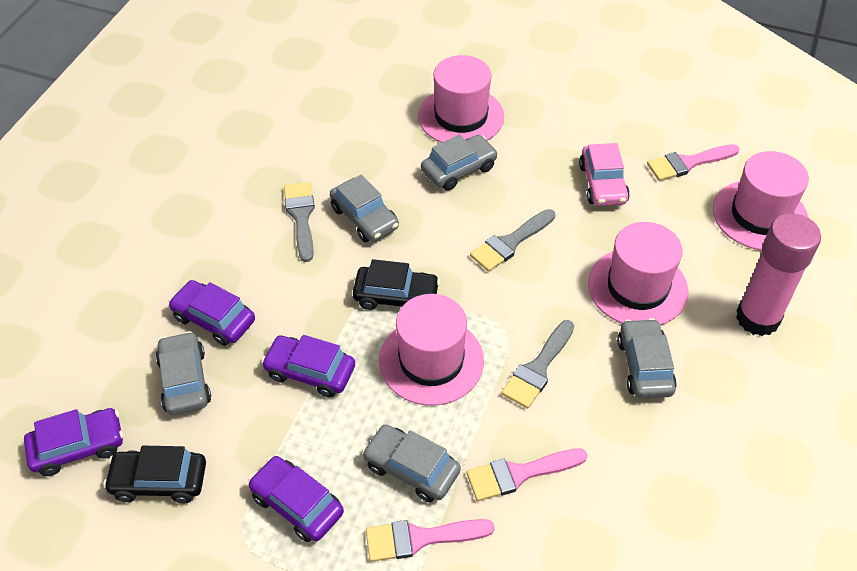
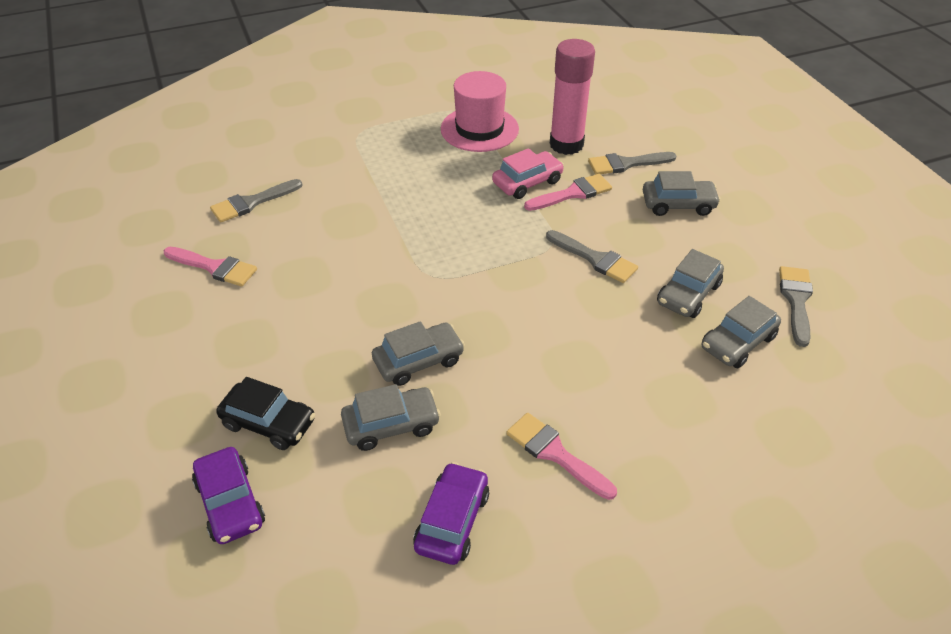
black car: [103,446,206,503] [353,259,440,310] = 2 -> [216,377,315,450] = 1
grey brush: [284,182,315,262] [470,209,555,272] [501,320,574,409] = 3 -> [210,179,302,222] [546,230,638,283] [588,152,676,175] [779,266,813,347] = 4
pink hat: [379,294,484,406] [418,55,504,143] [588,222,688,325] [713,151,809,250] = 4 -> [441,71,519,152] = 1
purple car: [24,408,123,476] [168,280,255,346] [248,456,344,542] [261,335,355,397] = 4 -> [192,447,265,544] [413,462,489,565] = 2

